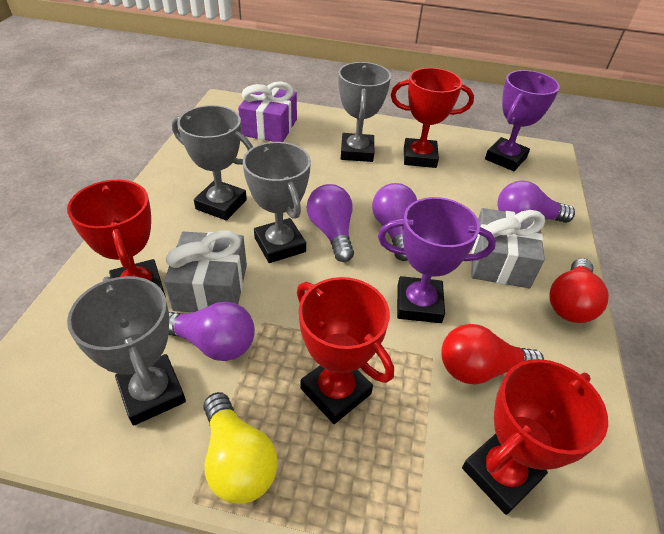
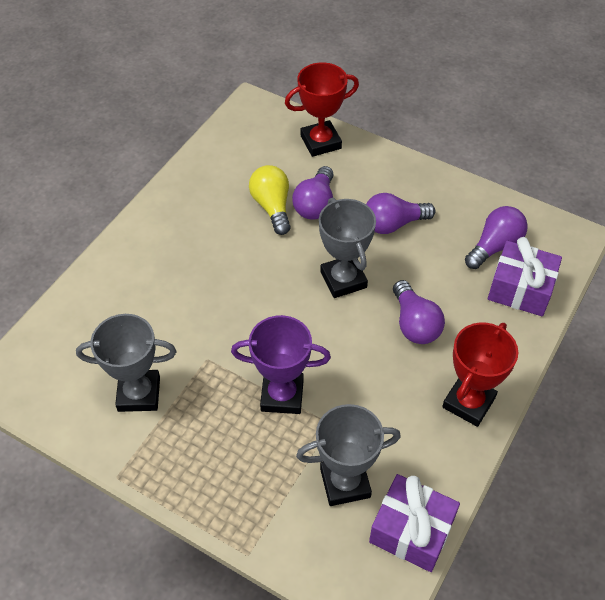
grey gift: [164,230,247,312] [471,208,545,288] = 2 -> none = 0
grey trophy: [67,276,186,426] [172,105,253,221] [243,142,311,263] [338,62,391,162] = 4 -> [76,314,176,412] [296,404,401,506] [319,198,376,298] = 3
purple gift: [238,82,297,142] = 1 -> [369,474,460,572] [488,237,562,316] = 2
purple trophy: [378,197,496,323] [485,70,560,171] = 2 -> [231,315,331,414] = 1
red light bulb: [441,324,544,384] [549,258,609,323] = 2 -> none = 0
red trophy: [67,180,166,298] [297,277,394,424] [391,68,474,168] [462,359,608,515] = 4 -> [285,62,359,157] [442,323,518,427] = 2

